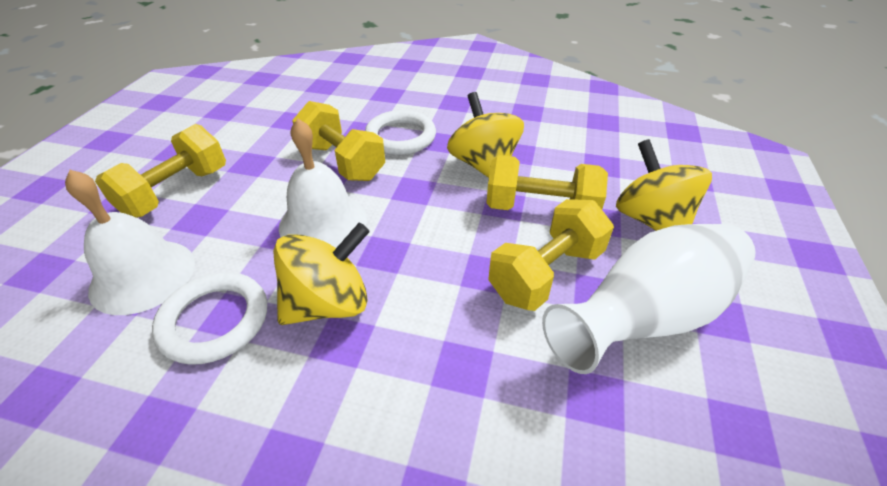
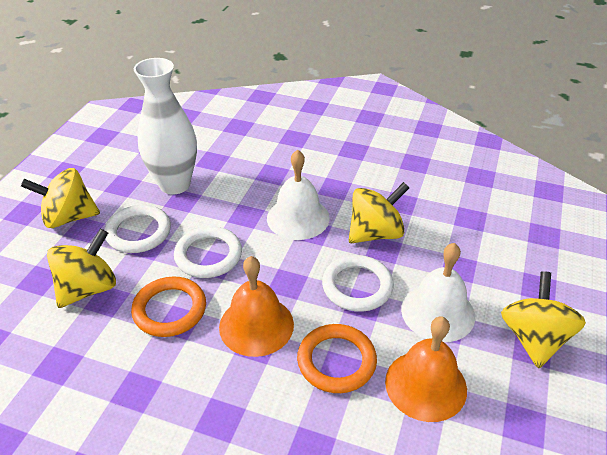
orange bell: none = 0 -> [219,256,294,357] [385,316,467,422] = 2
orange ring: none = 0 -> [131,277,206,337] [297,324,377,393] = 2
white ring: [152,272,267,365] [365,110,436,155] = 2 -> [104,205,171,253] [174,226,242,278] [322,255,394,312] = 3
yellow dumbbell: [95,124,226,218] [292,101,385,181] [486,155,608,210] [488,199,614,311] = 4 -> none = 0
yellow spinning top: [273,222,370,325] [447,92,524,178] [616,139,712,231] = 3 -> [21,168,100,228] [47,229,116,308] [349,182,409,243] [501,271,586,369] = 4

